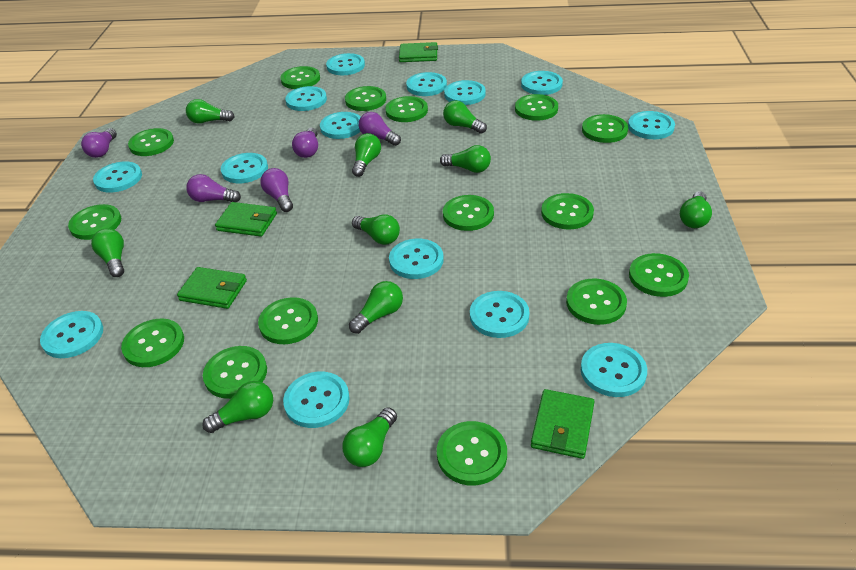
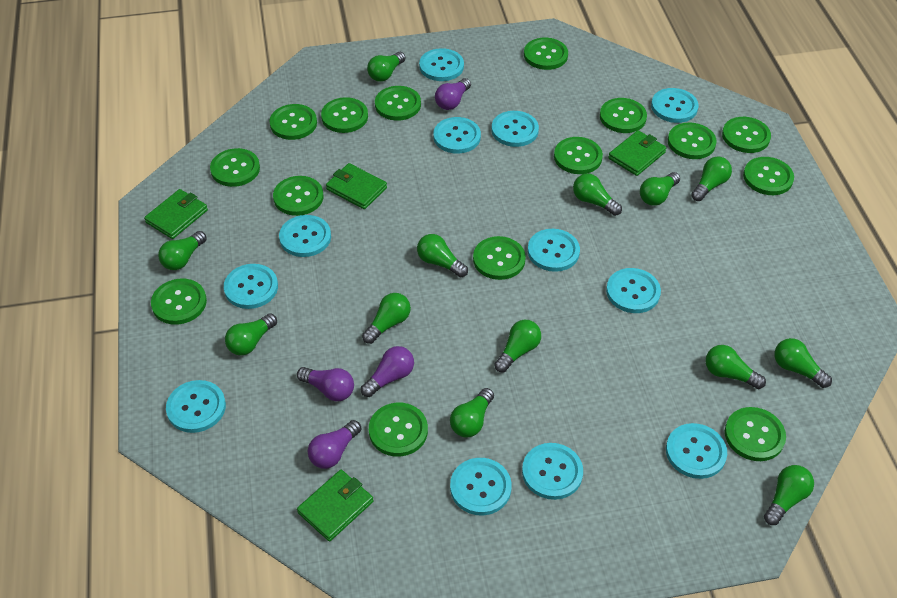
green light bulb: [91,228,124,277] [186,99,235,124] [202,381,273,433] [342,407,397,467] [349,281,403,334] [352,133,381,177] [352,214,400,245] [440,145,491,173] [443,100,487,134] [680,191,712,228] = 10 -> [158,231,207,270] [225,313,277,355] [362,293,411,344] [367,52,406,82] [417,234,468,277] [450,388,494,437] [494,320,541,372] [573,174,622,216] [640,172,680,206] [691,156,732,201] [706,345,766,389] [764,465,814,525] [774,338,832,388] = 13
purple light bulb: [81,128,117,158] [186,174,241,202] [261,168,293,212] [292,128,318,158] [359,112,401,146] = 5 -> [297,367,354,401] [308,420,362,469] [361,346,414,397] [435,78,471,110] = 4
turquoise button: [40,311,103,358] [93,161,142,193] [221,153,268,183] [283,372,350,428] [285,86,327,111] [320,112,361,139] [326,53,365,75] [389,238,444,279] [406,72,447,96] [444,80,486,105] [470,291,530,338] [521,71,563,95] [581,343,647,397] [628,111,675,139] = 14 -> [166,380,226,433] [224,264,278,309] [279,215,331,257] [419,48,464,81] [433,117,481,154] [450,458,512,515] [492,111,539,147] [522,443,583,500] [528,229,580,272] [606,268,661,313] [651,88,698,123] [666,423,727,479] = 12

